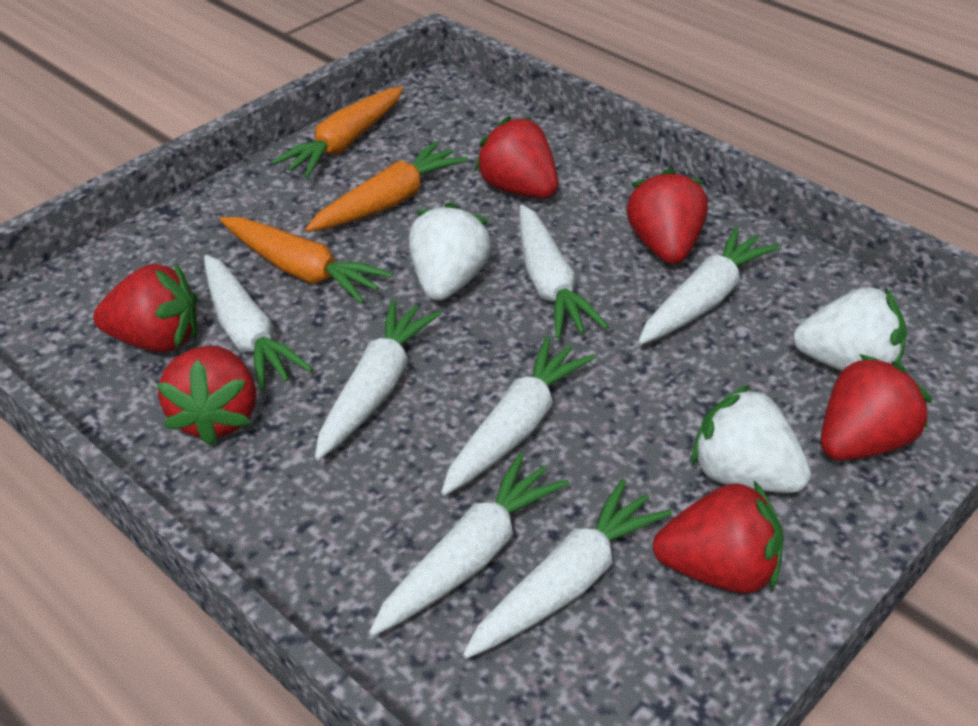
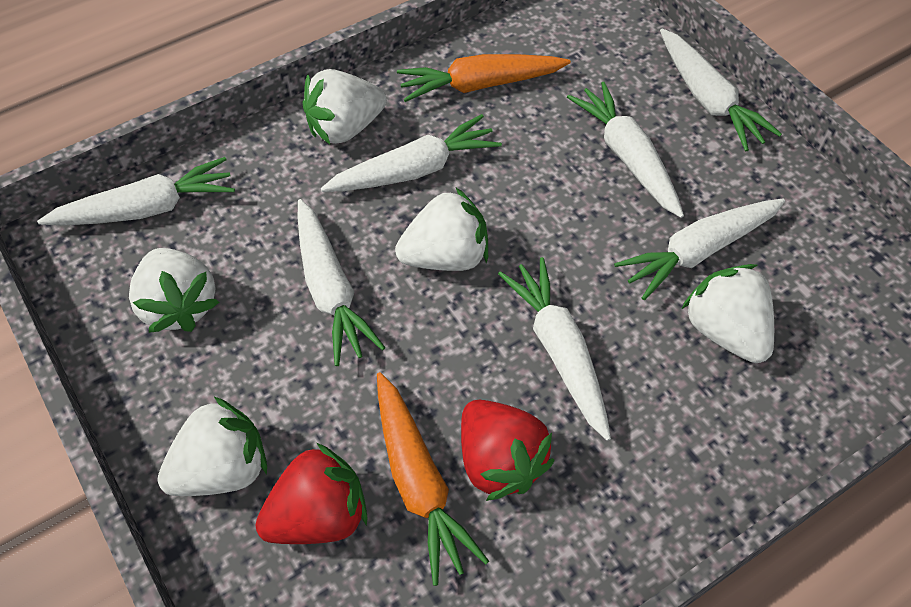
orange carrot: [220,217,393,304] [272,87,403,178] [305,141,468,232] = 3 -> [377,372,489,586] [397,54,571,102] = 2
red strawberry: [93,264,198,352] [157,346,256,446] [474,116,558,198] [627,168,708,264] [653,481,784,594] [821,354,932,460] = 6 -> [255,443,368,544] [461,400,555,501] = 2
white strawberry: [409,202,492,301] [691,385,811,493] [793,287,907,371] = 3 -> [129,248,219,333] [157,397,267,496] [303,69,387,144] [395,188,488,271] [682,264,774,363] = 5

